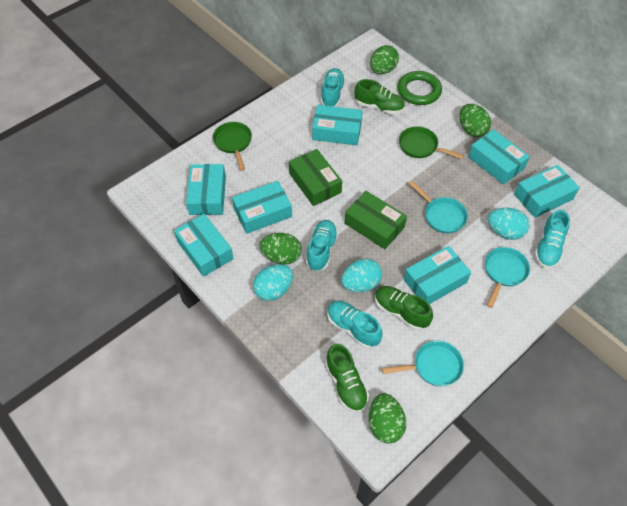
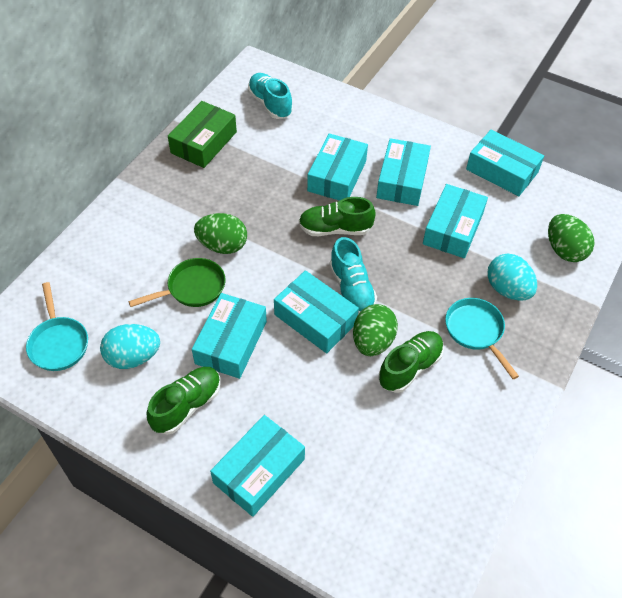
green box: [289,149,342,206] [345,191,407,249] = 2 -> [168,101,237,168] = 1
green egg: [259,233,302,265] [369,393,406,444] [370,45,399,74] [460,104,491,137] = 4 -> [194,213,247,254] [353,304,398,356] [548,214,595,262] = 3
green pan: [213,122,252,171] [399,126,464,159] = 2 -> [128,258,226,307] = 1
green ring: [397,71,442,105] = 1 -> none = 0
turquoise egg: [253,264,293,301] [341,258,382,292] [488,208,530,240] = 3 -> [100,324,160,369] [487,253,537,301] = 2
turquoise pan: [382,341,464,386] [409,181,468,233] [485,247,530,308] = 3 -> [26,282,88,371] [445,298,519,379] = 2
turquoise shoe: [306,220,338,271] [321,68,345,107] [327,301,382,348] [534,210,570,268] = 4 -> [248,73,293,119] [329,237,377,314] = 2

